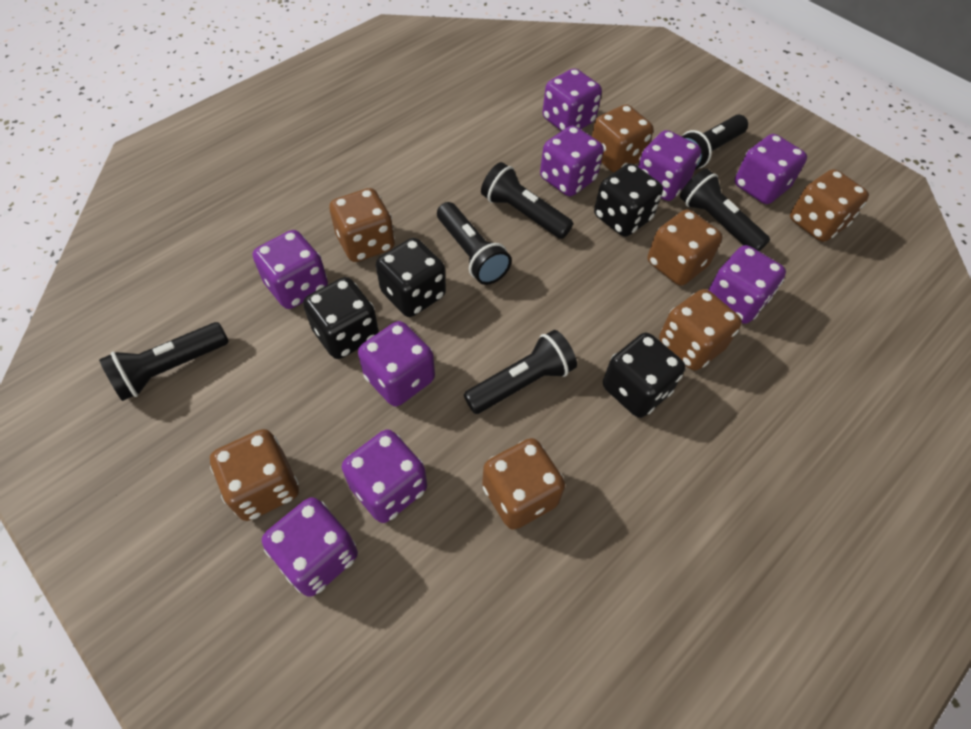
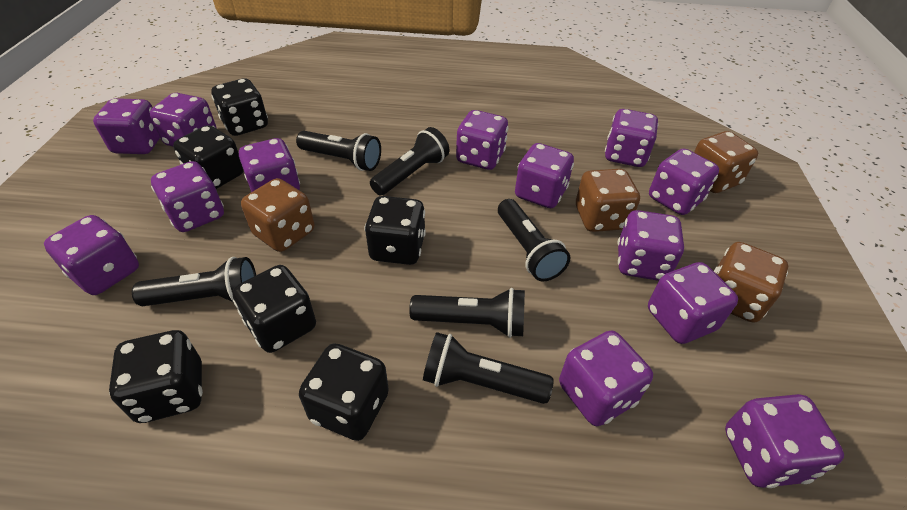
black dice: [303,277,379,359] [376,238,446,317] [594,163,663,237] [603,333,685,418] = 4 -> [109,330,203,423] [173,125,244,189] [211,78,268,136] [232,265,316,353] [299,344,389,441] [365,196,426,265] = 6
brown dice: [210,429,299,521] [329,188,395,262] [482,438,565,530] [592,105,653,173] [648,209,723,286] [659,289,742,371] [790,169,869,242] = 7 -> [241,178,314,252] [576,169,640,232] [694,131,758,193] [714,242,788,323] = 4
purple dice: [253,230,328,309] [262,497,358,597] [342,430,427,523] [358,321,435,407] [540,126,604,196] [543,68,602,131] [638,130,701,201] [709,245,786,324] [735,134,807,204] = 9 -> [44,215,139,295] [93,98,160,154] [150,93,217,147] [151,161,224,232] [239,138,300,192] [456,110,508,170] [515,143,574,208] [559,331,653,426] [605,109,659,167] [617,210,684,281] [648,262,738,344] [649,149,719,215] [725,394,844,488] = 13

